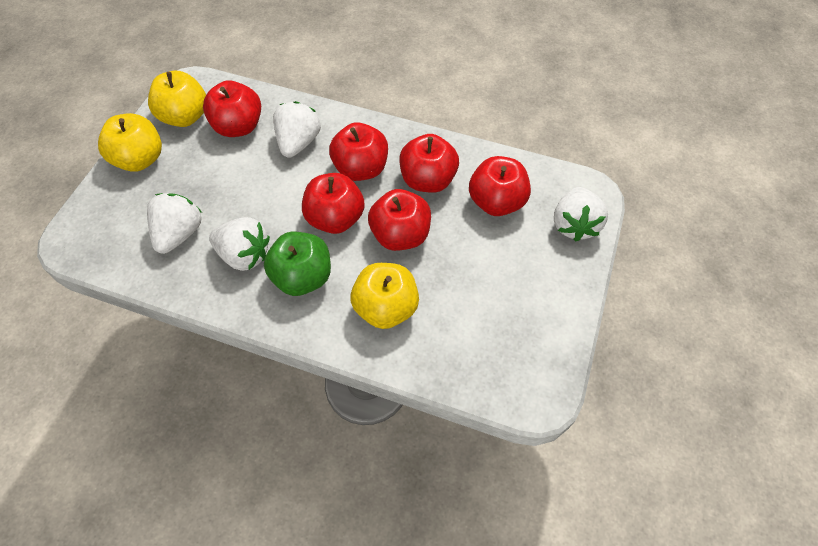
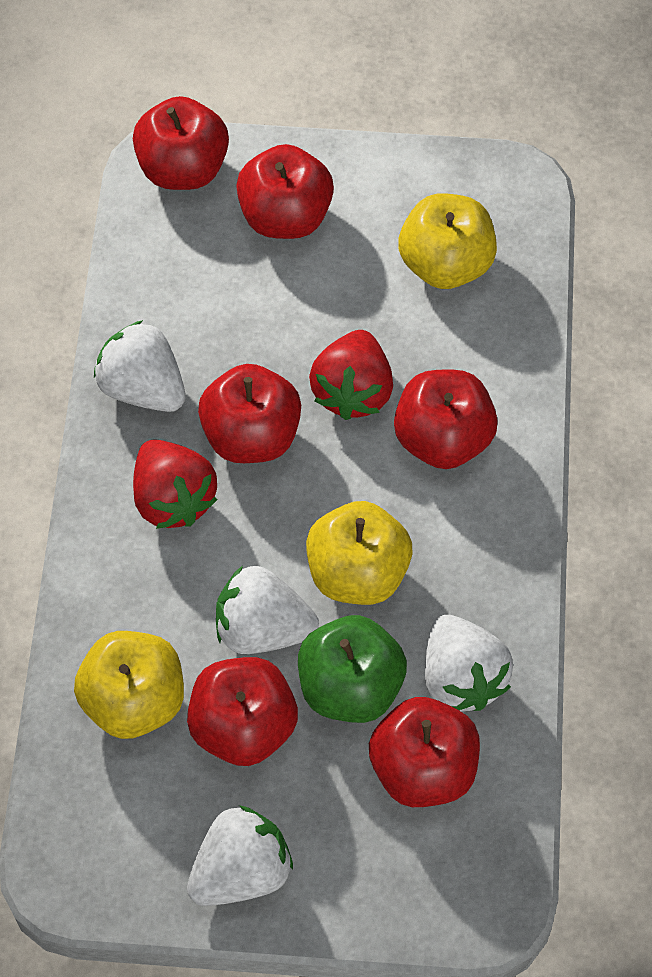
red strawberry: none = 0 -> [133,439,218,529] [309,330,393,420] = 2

